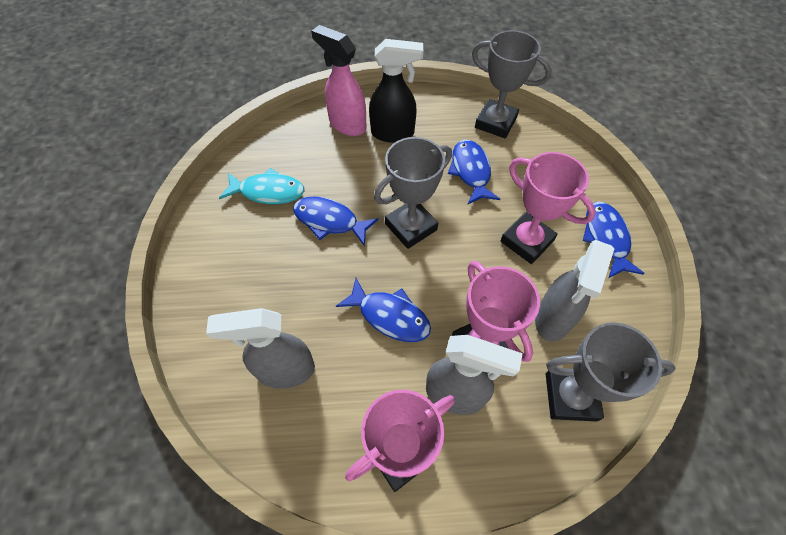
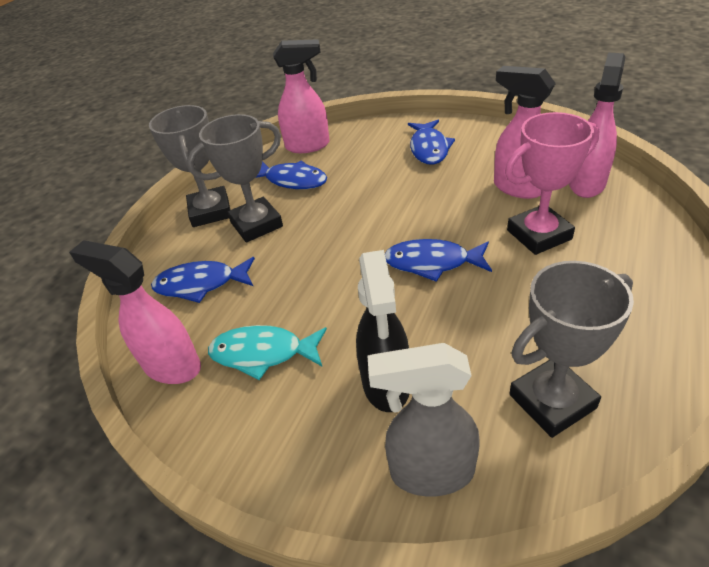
grey spray bottle: [206,308,315,389] [426,335,523,415] [535,240,614,342] = 3 -> [368,343,480,496] = 1
pink spray bottle: [311,25,367,136] = 1 -> [69,240,201,384] [273,39,330,153] [494,66,556,199] [569,52,625,198] = 4
pink trophy: [345,390,455,492] [452,261,540,362] [500,152,596,264] = 3 -> [505,112,599,255] = 1

